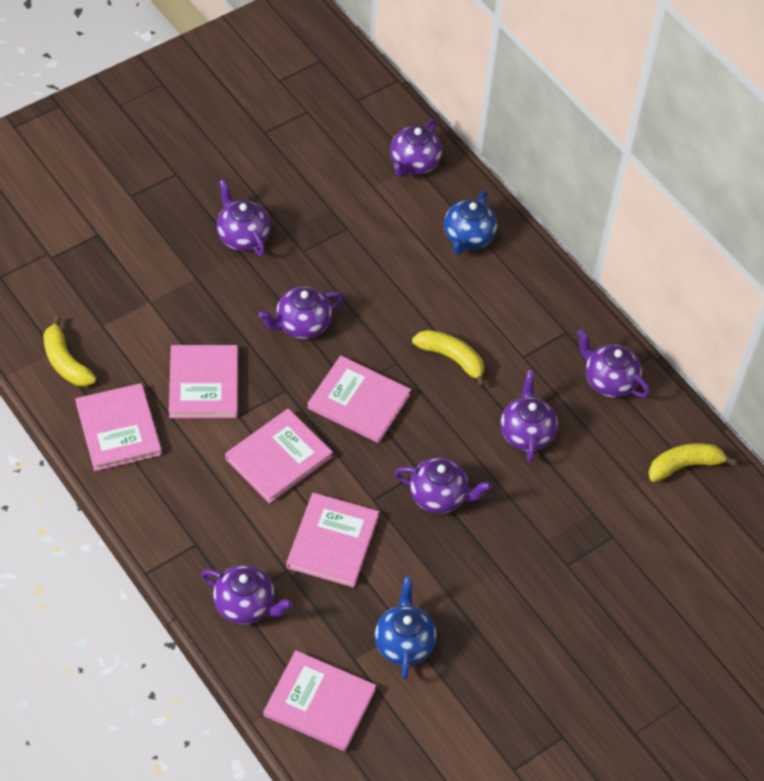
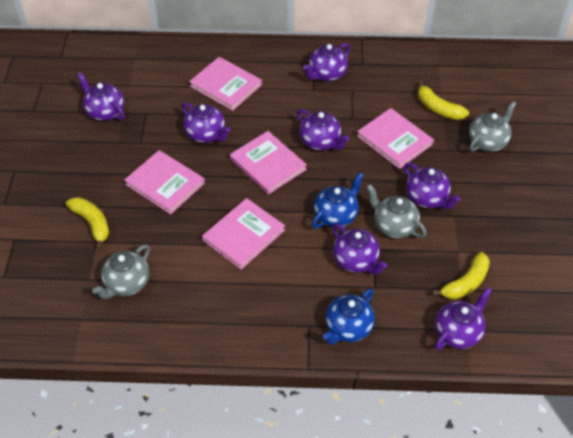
grey teapot: none = 0 -> [92,244,150,299] [366,184,427,238] [469,101,517,152] = 3
pink book: [75,383,162,471] [169,345,238,418] [225,409,333,504] [264,650,376,751] [286,493,379,588] [308,355,411,443] = 6 -> [124,150,205,215] [189,57,262,111] [202,198,285,270] [230,131,307,195] [357,108,434,169] = 5

